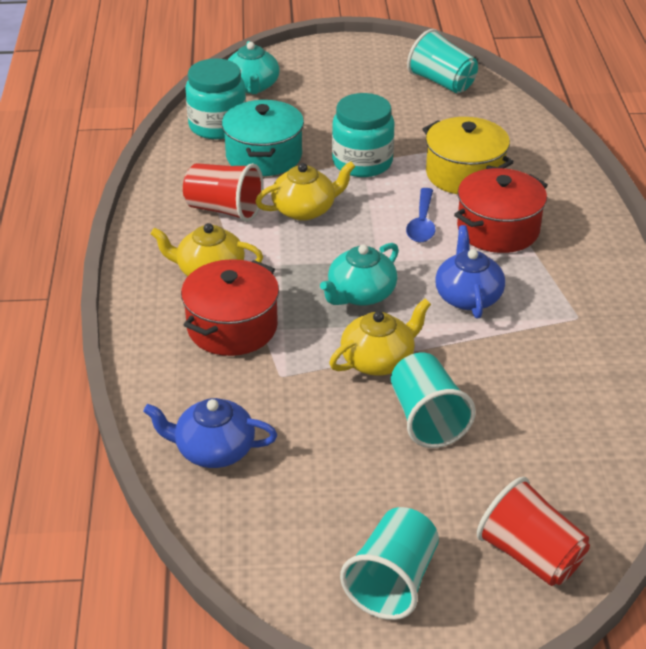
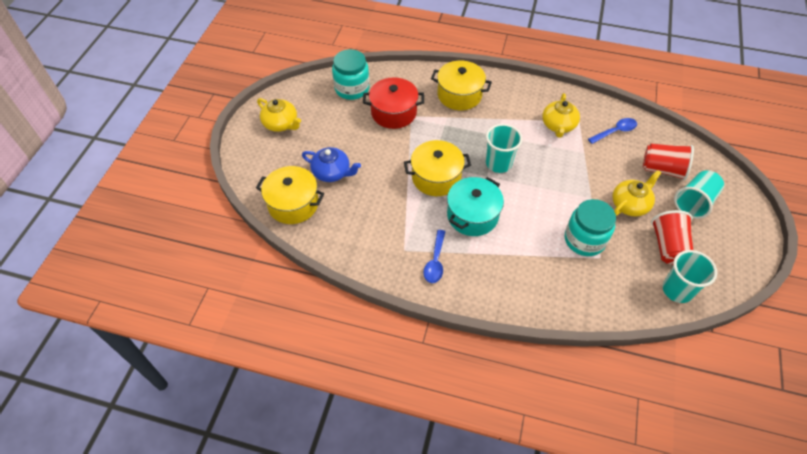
blue spoon: [406,188,435,242] = 1 -> [423,230,446,283] [588,118,637,144] = 2
blue teapot: [143,398,277,468] [435,225,505,319] = 2 -> [302,147,361,182] = 1
red pot: [181,259,279,356] [454,168,548,253] = 2 -> [363,77,424,129] = 1
turquoise teapot: [228,41,279,94] [320,243,399,306] = 2 -> none = 0
yellow pot: [422,117,514,194] = 1 -> [256,166,324,224] [404,140,471,196] [431,61,492,110] = 3

